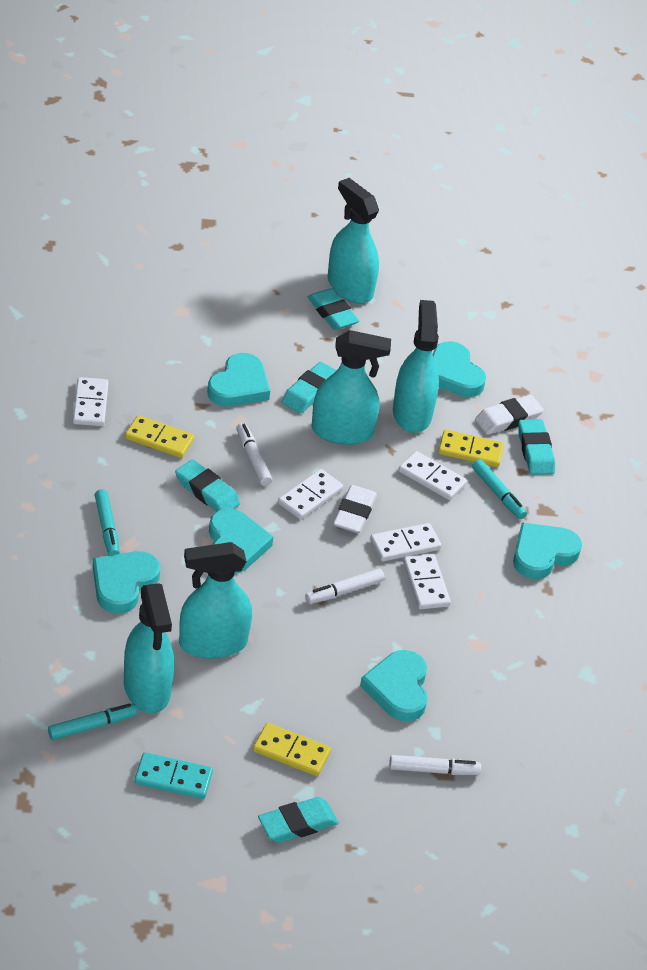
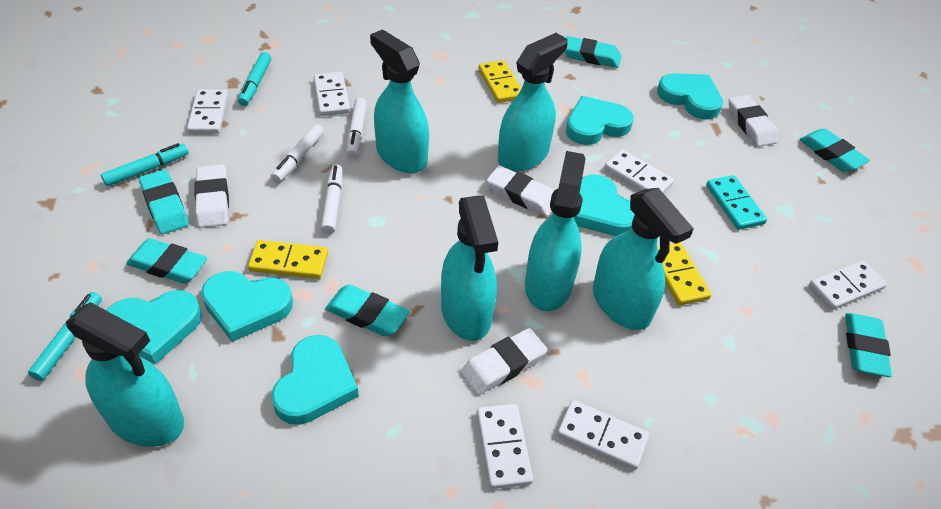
turquoise eraser: [175,459,240,511] [258,797,338,843] [282,362,337,414] [308,288,359,330] [518,419,555,475] = 5 -> [126,238,208,284] [139,170,189,234] [325,284,409,336] [564,36,621,68] [799,128,870,172] [845,313,892,377] = 6
turquoise spray bottle: [124,583,174,713] [179,542,252,659] [312,330,391,445] [328,178,379,303] [393,300,439,433] = 5 -> [66,302,184,447] [370,29,429,173] [441,195,498,341] [498,33,568,172] [525,151,586,311] [593,188,694,330] = 6
white domino: [73,377,108,426] [278,469,343,520] [370,523,441,562] [399,451,467,500] [403,554,451,609] = 5 -> [187,89,228,134] [314,72,350,116] [477,404,533,489] [557,400,649,470] [604,150,674,193] [809,260,887,310] = 6
white eraser: [333,485,377,533] [475,395,543,435] = 2 -> [194,164,229,228] [461,328,547,395] [487,166,554,216] [729,95,778,147] = 4

